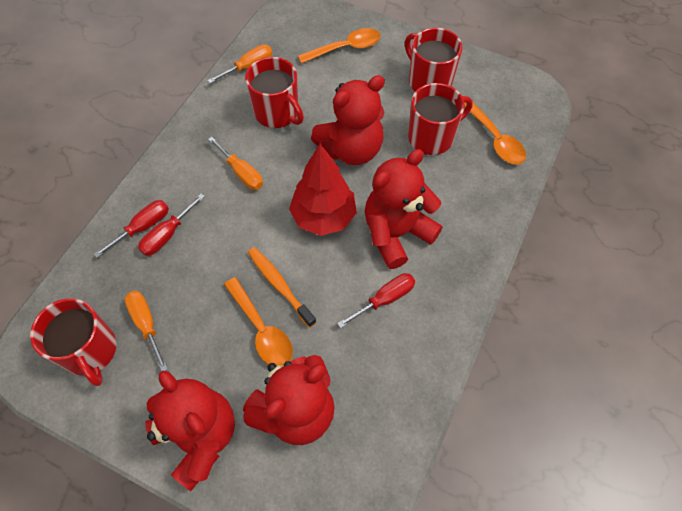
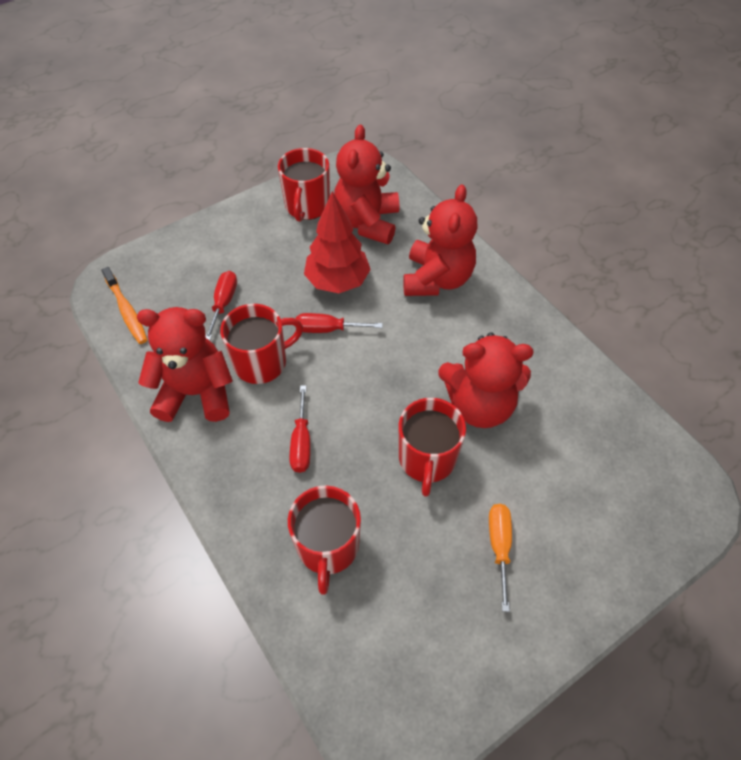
orange screwdriver: [125,291,168,371] [208,45,272,84] [208,137,263,190] = 3 -> [489,504,512,612] = 1
orange spoon: [224,277,293,366] [298,28,381,64] [465,103,526,165] = 3 -> none = 0

